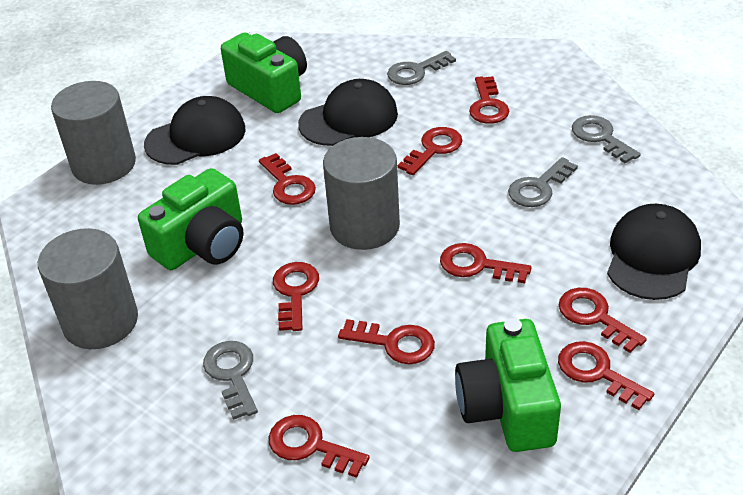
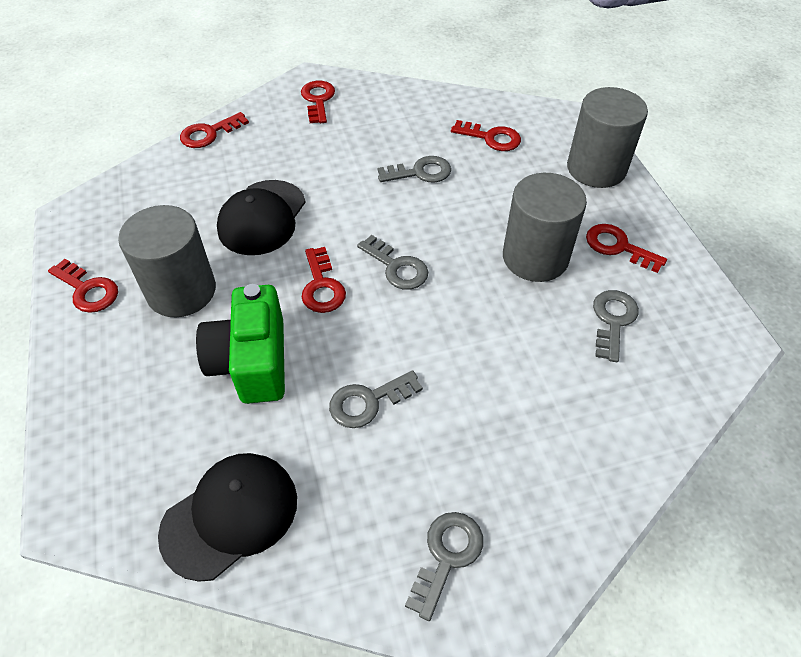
black cap: [144,96,245,165] [298,79,398,146] [607,204,701,300] = 3 -> [158,453,297,582] [217,180,306,255] = 2
green camera: [138,168,244,270] [221,32,307,113] [455,318,561,452] = 3 -> [196,284,285,404] = 1
grey key: [203,341,258,420] [387,51,456,85] [508,157,578,207] [572,115,641,163] = 4 -> [329,370,423,428] [357,235,428,290] [378,156,451,183] [405,512,483,621] [593,290,639,362] = 5
red key: [259,153,316,205] [268,415,370,478] [273,262,319,331] [338,319,435,364] [398,127,463,175] [440,243,532,283] [469,76,509,124] [558,341,654,410] [559,288,647,353] = 9 -> [48,259,118,313] [180,112,249,148] [301,81,335,123] [302,247,346,313] [451,120,521,151] [586,224,667,273] = 6

